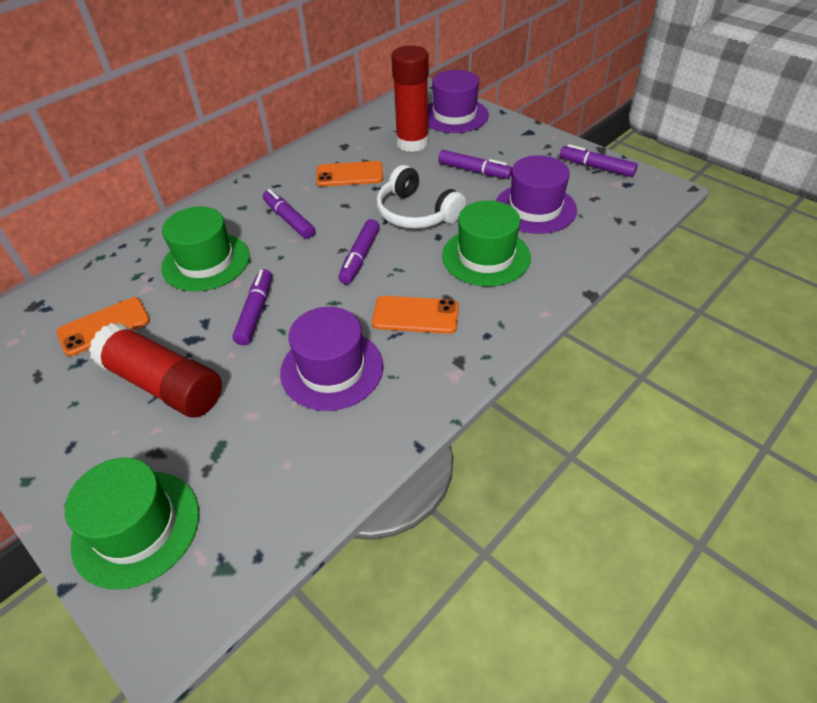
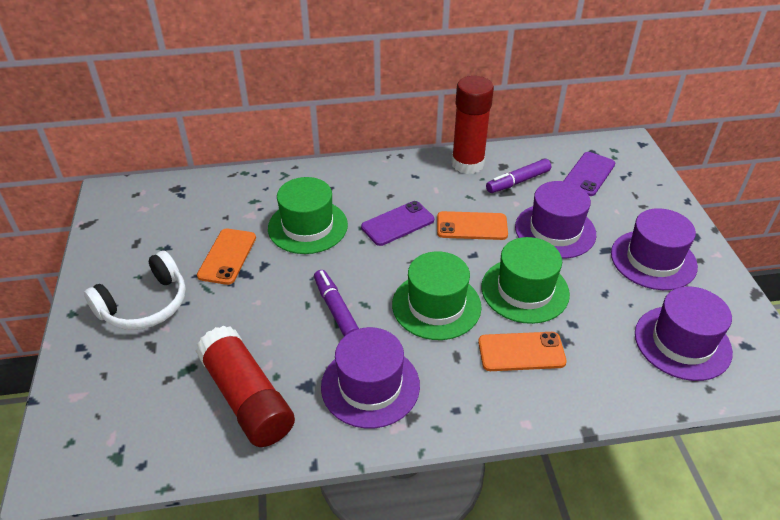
purple hat: [280,307,383,411] [428,70,489,133] [496,155,577,234] = 3 -> [321,327,420,428] [515,181,596,259] [611,208,698,290] [635,286,733,381] = 4
purple marker: [233,269,272,345] [263,189,315,239] [338,219,380,284] [438,150,512,179] [560,144,638,177] = 5 -> [314,270,359,336] [486,159,551,193] = 2
purple phone: none = 0 -> [361,201,434,246] [564,152,615,196] = 2

